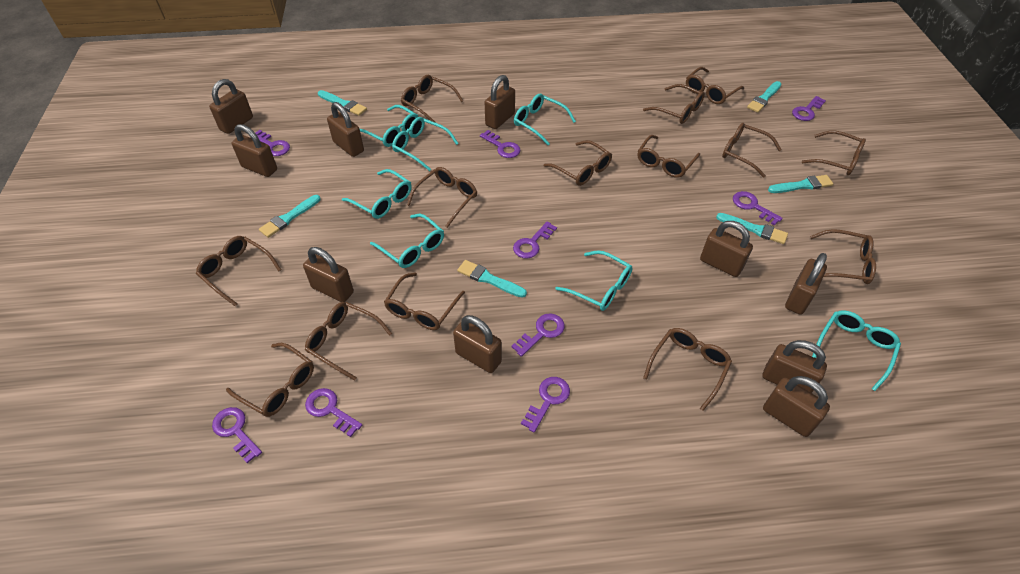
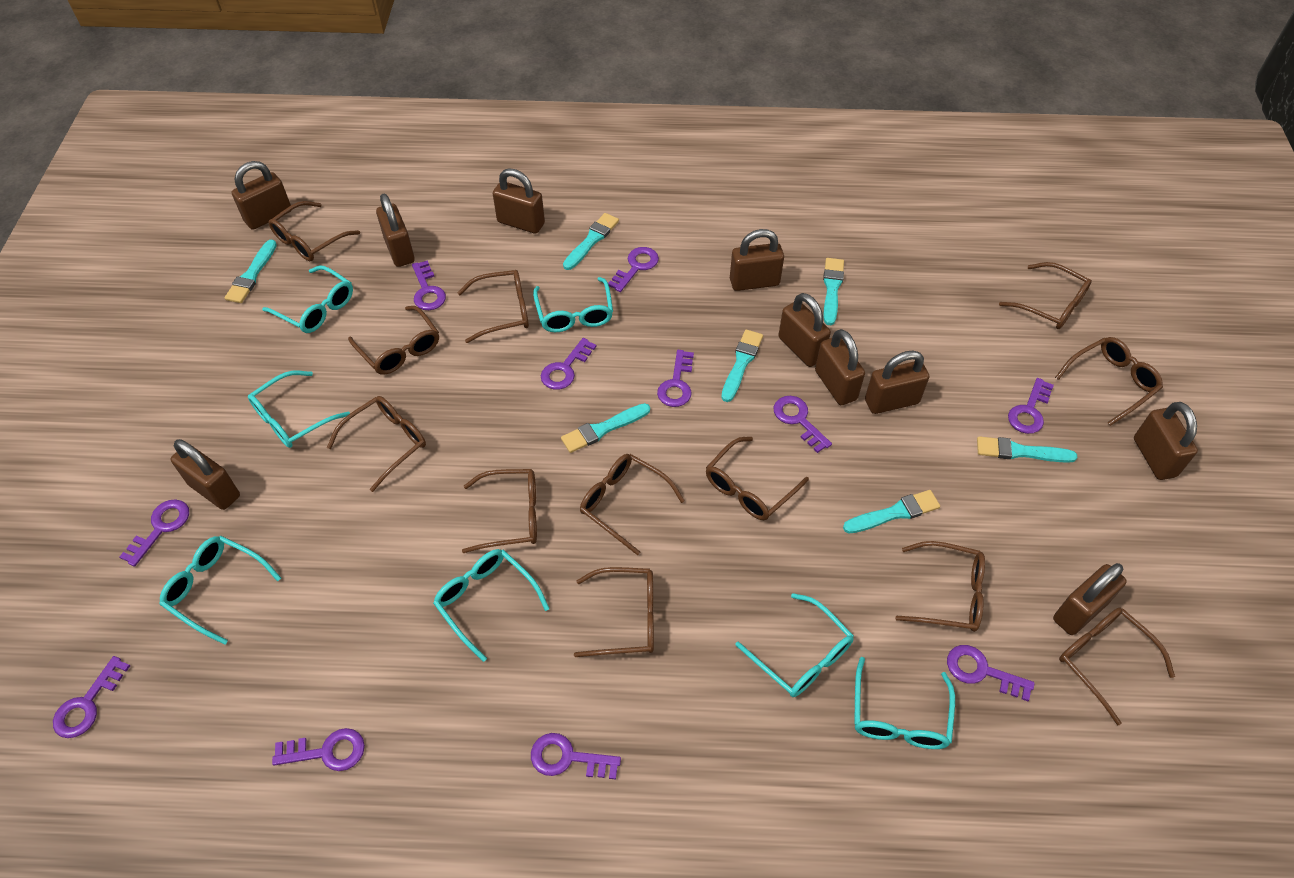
brown glasses: [196,236,281,307] [226,343,314,417] [305,302,392,381] [384,273,465,330] [401,75,463,123] [407,167,477,228] [544,140,612,186] [638,135,700,178] [643,84,705,124] [643,328,732,411] [686,67,744,104] [722,123,782,178] [802,130,866,175] [810,229,876,284] = 14 -> [269,201,360,261] [327,396,426,492] [348,306,439,375] [457,270,529,343] [462,469,537,553] [574,567,654,657] [580,454,685,555] [706,437,809,520] [895,541,985,632] [999,262,1092,329] [1055,337,1163,426] [1059,608,1175,725] = 12
purple key: [212,407,262,463] [256,130,290,156] [305,388,362,437] [480,130,520,158] [511,313,565,357] [513,221,557,259] [521,377,570,432] [733,191,783,226] [792,96,826,121] = 9 -> [53,656,130,738] [120,499,189,567] [272,728,365,771] [412,260,446,310] [531,733,621,780] [541,338,596,390] [608,247,659,292] [657,350,694,407] [774,396,832,453] [947,645,1035,701] [1008,378,1054,434] = 11
turquoise brush: [259,195,320,238] [318,90,367,116] [457,260,527,298] [716,213,788,244] [747,81,781,113] [768,175,833,193] = 6 -> [224,240,277,303] [561,403,650,453] [563,213,619,270] [721,330,763,402] [823,258,844,325] [843,490,940,533] [977,436,1078,463] = 7

